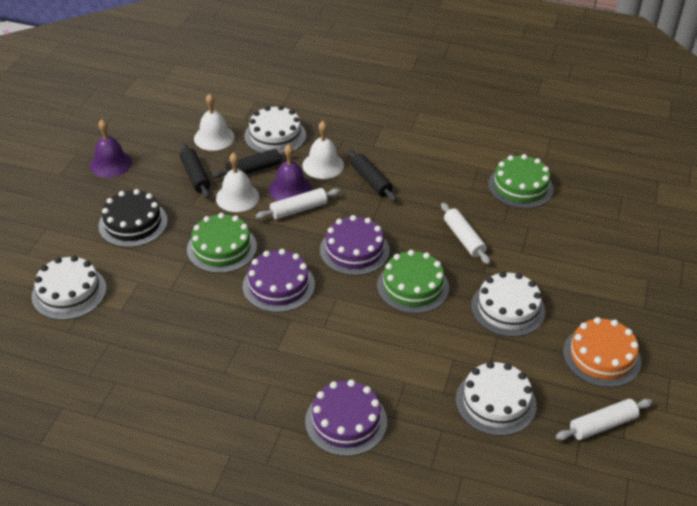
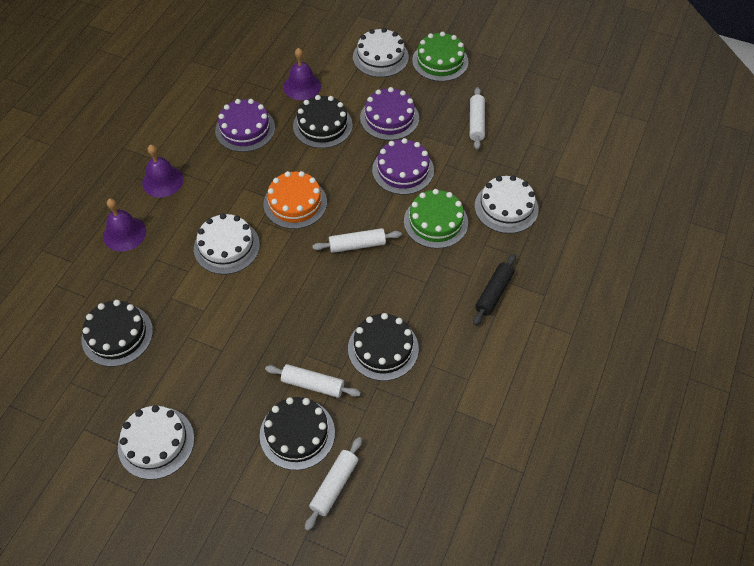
black cake: [98,189,168,247] = 1 -> [82,300,153,367] [260,397,335,470] [293,95,353,148] [348,313,419,381] = 4
black rolling pin: [180,143,210,199] [212,149,294,178] [348,149,397,202] = 3 -> [473,254,516,325] = 1
green cake: [187,213,257,273] [377,250,449,314] [488,154,554,209] = 3 -> [404,189,468,249] [412,32,469,82] = 2
purple bell: [90,119,132,178] [269,144,312,201] = 2 -> [103,199,146,252] [142,145,183,198] [284,48,321,100] = 3
white bell: [194,93,235,151] [216,152,259,212] [302,121,344,179] = 3 -> none = 0
white rolling pin: [256,188,341,220] [441,203,490,265] [556,399,653,440] = 3 -> [265,364,361,398] [305,437,362,531] [313,228,402,253] [470,87,485,150] = 4

